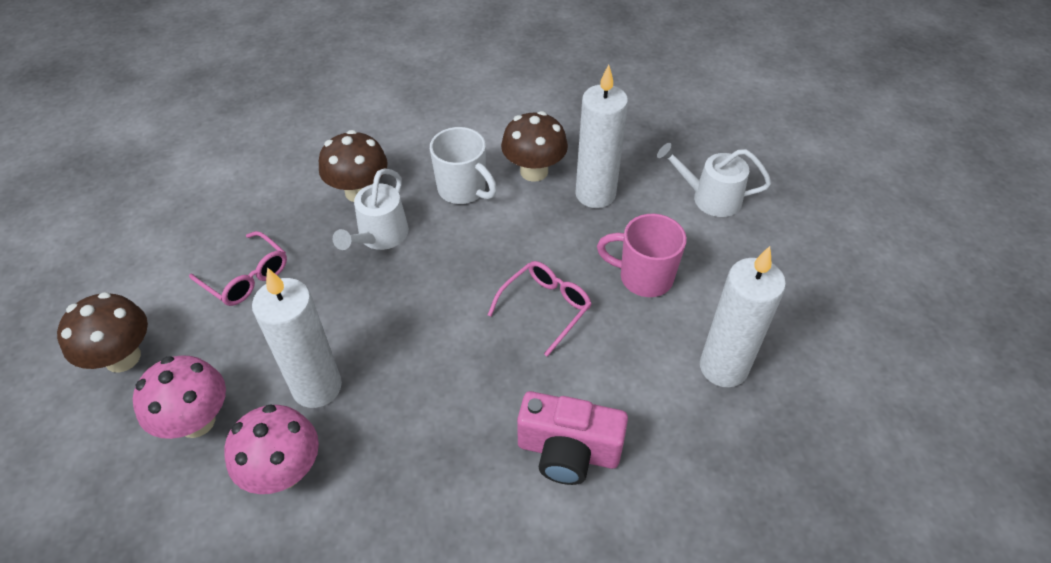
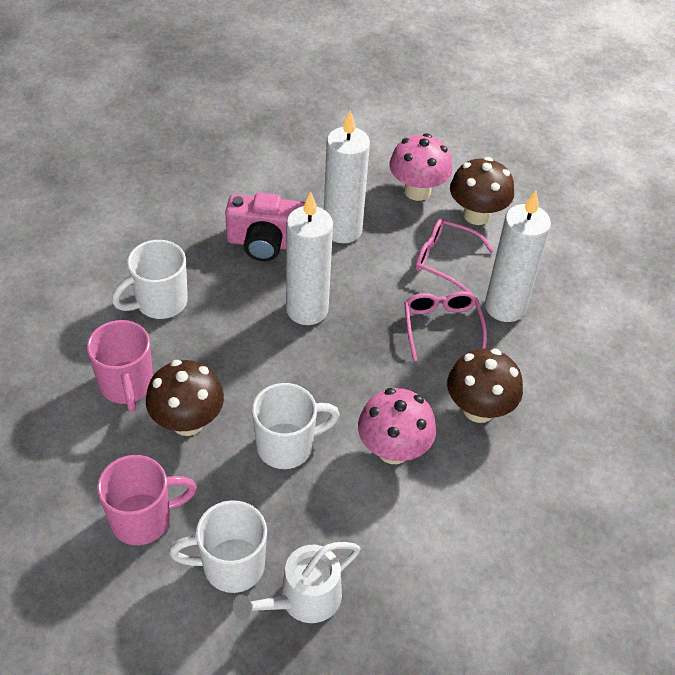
pink mug: [597,214,687,297] = 1 -> [87,320,153,412] [97,455,197,545] = 2
white mug: [430,127,497,204] = 1 -> [112,240,188,319] [169,500,267,593] [252,383,340,469] = 3
white watering can: [333,169,409,250] [657,143,771,217] = 2 -> [233,542,360,623] = 1

